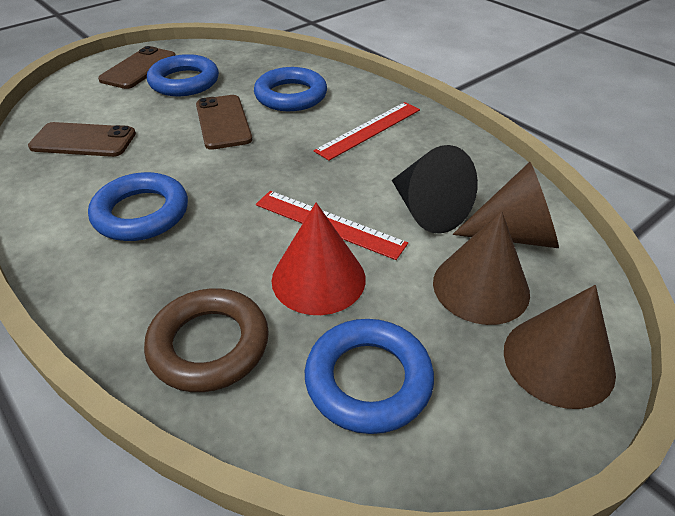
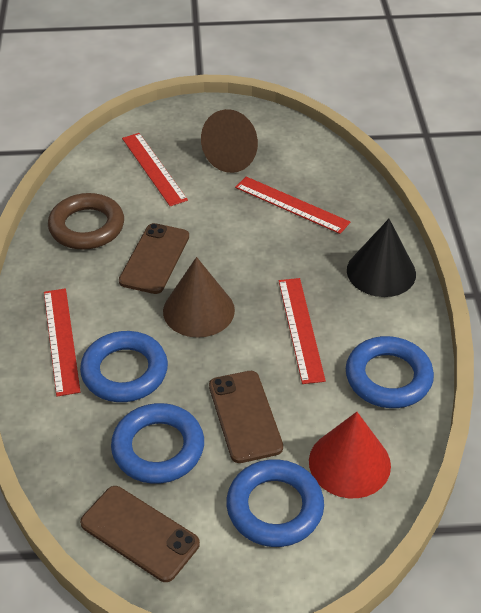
brown cone: [433,211,530,325] [453,162,559,248] [504,285,616,409] = 3 -> [163,257,235,338] [201,109,258,173] = 2
red ruler: [256,191,408,260] [314,102,420,161] = 2 -> [44,288,81,397] [122,133,188,206] [235,177,350,234] [279,278,326,384] = 4

